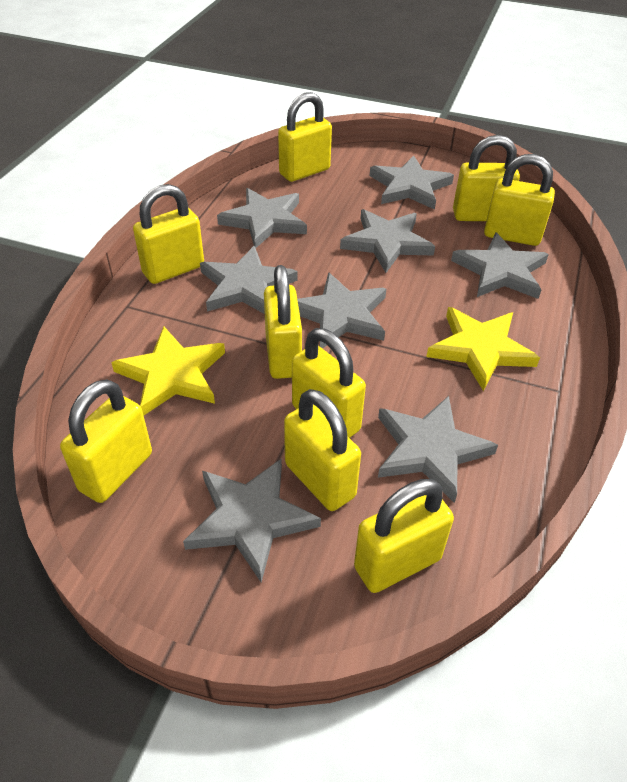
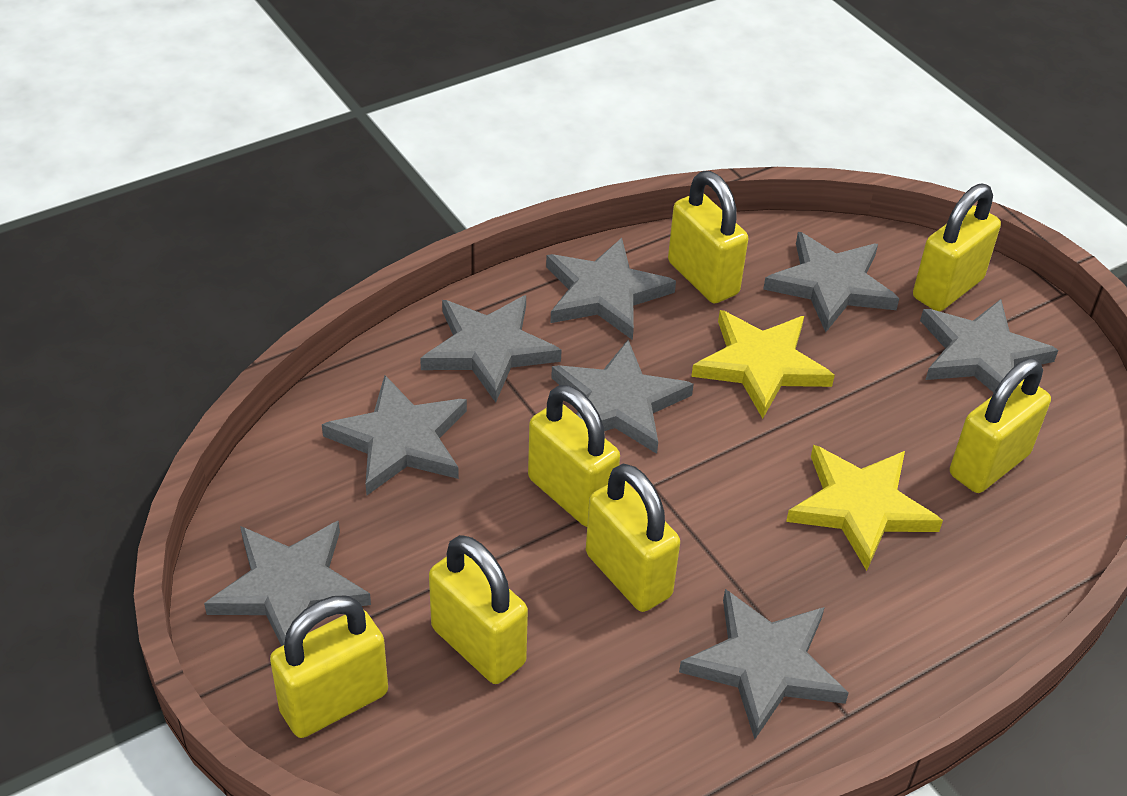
yellow padlock: [60,379,152,503] [133,184,204,284] [264,265,302,379] [278,92,332,182] [284,389,361,511] [292,328,366,438] [354,479,454,593] [453,135,520,221] [484,154,555,246] = 9 -> [270,595,388,738] [429,535,528,684] [528,385,620,527] [586,464,680,612] [668,171,748,303] [913,183,1001,312] [950,358,1051,493] = 7

